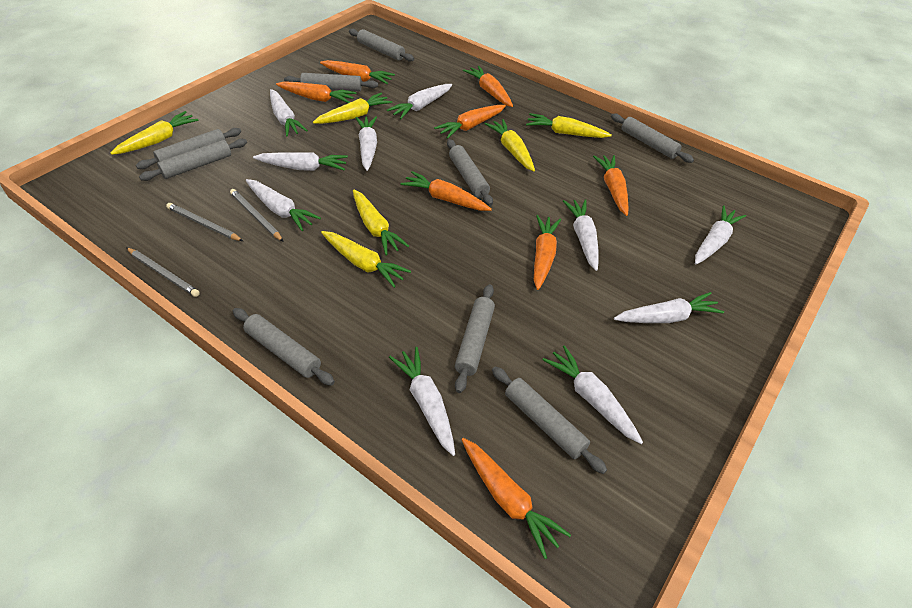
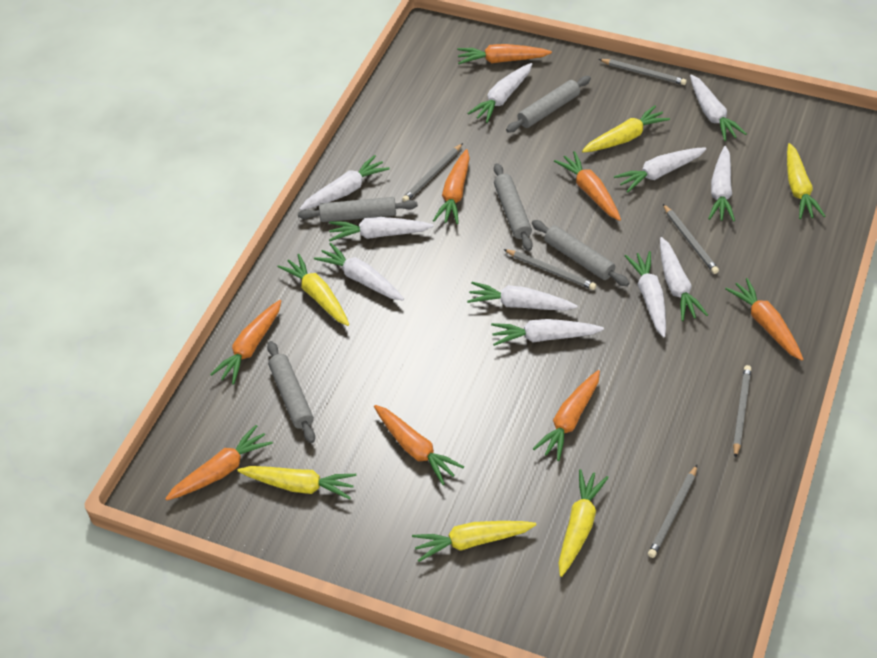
grey pencil: [126,248,200,297] [166,203,243,241] [230,189,284,242] = 3 -> [402,143,463,202] [503,249,596,290] [599,59,687,85] [648,465,697,558] [663,204,719,274] [733,365,751,458] = 6
grey rolling pin: [136,128,241,169] [139,139,247,181] [233,308,335,386] [284,73,378,92] [349,29,414,62] [447,139,493,206] [455,284,495,393] [492,367,607,474] [611,114,694,163] = 9 -> [267,341,315,443] [298,197,418,222] [494,163,533,251] [506,76,591,133] [532,220,629,286] = 5
white carrot: [246,179,321,231] [253,152,348,171] [270,89,308,136] [355,116,377,171] [387,84,452,119] [389,347,455,456] [543,345,643,444] [563,199,599,271] [614,292,724,323] [695,205,746,265] = 10 -> [299,155,390,210] [314,242,404,300] [329,217,434,241] [467,63,532,123] [467,282,578,311] [491,319,604,346] [614,147,706,193] [625,251,666,337] [660,237,708,321] [690,75,747,141] [708,146,735,222] = 11

